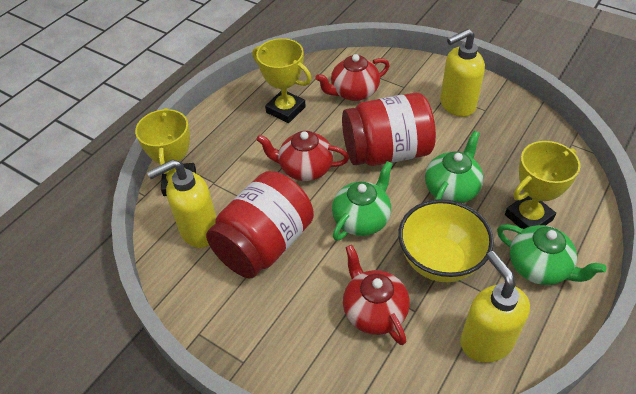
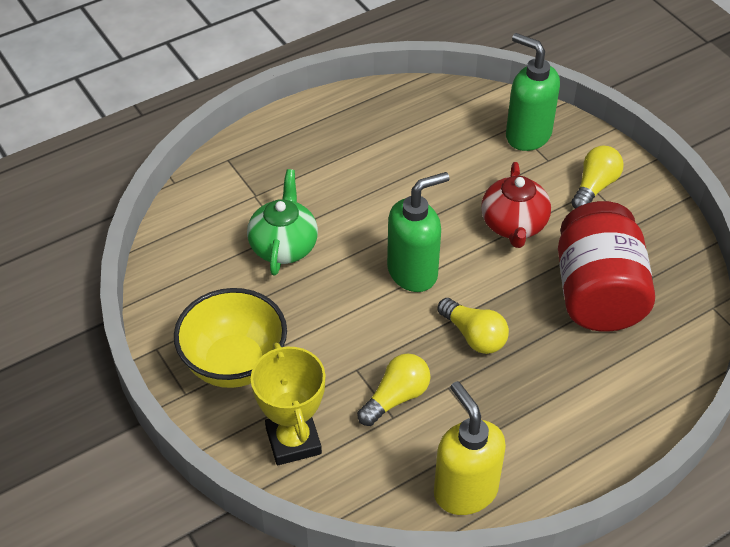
green soap dispenser: none = 0 -> [387,172,450,292] [506,33,560,151] = 2
green teapot: [332,161,393,241] [425,131,484,203] [497,224,606,285] = 3 -> [247,169,318,275] = 1
red jar: [206,171,314,278] [342,93,436,166] = 2 -> [558,201,655,332] = 1
red teapot: [256,131,349,181] [315,54,390,101] [343,245,410,345] = 3 -> [481,162,551,248] = 1
yellow light bulb: none = 0 -> [357,353,430,426] [437,298,509,354] [571,146,624,209] = 3
yellow soap dispenser: [147,159,217,248] [440,29,485,117] [460,251,530,363] = 3 -> [434,381,506,515] = 1
yellow trophy: [135,108,196,196] [253,38,312,123] [505,141,581,229] = 3 -> [251,343,325,465] = 1

